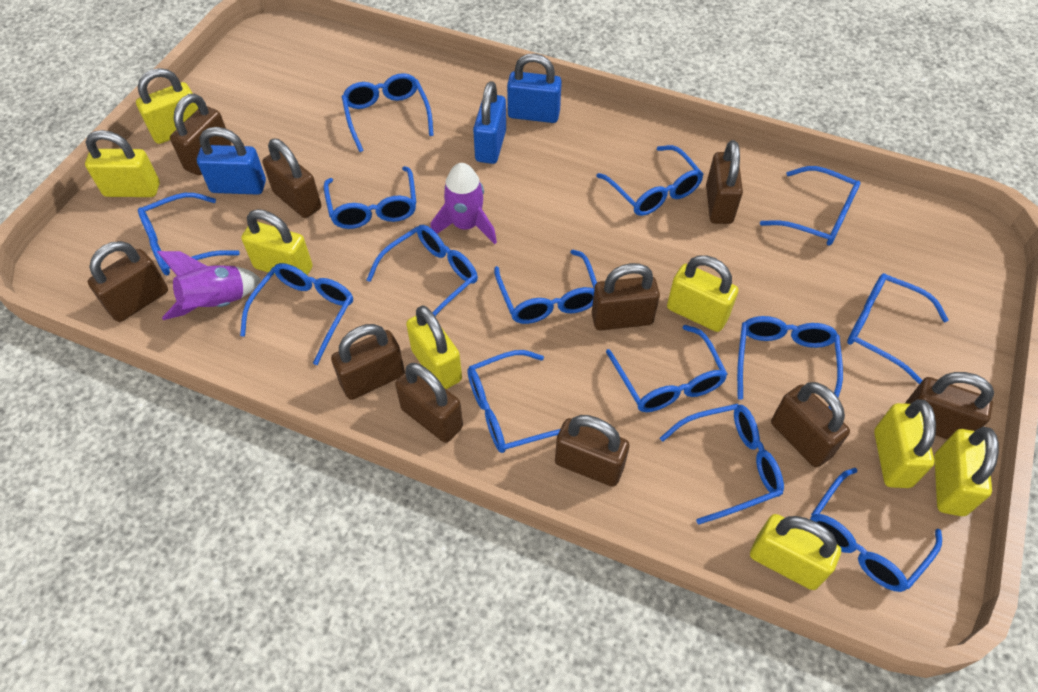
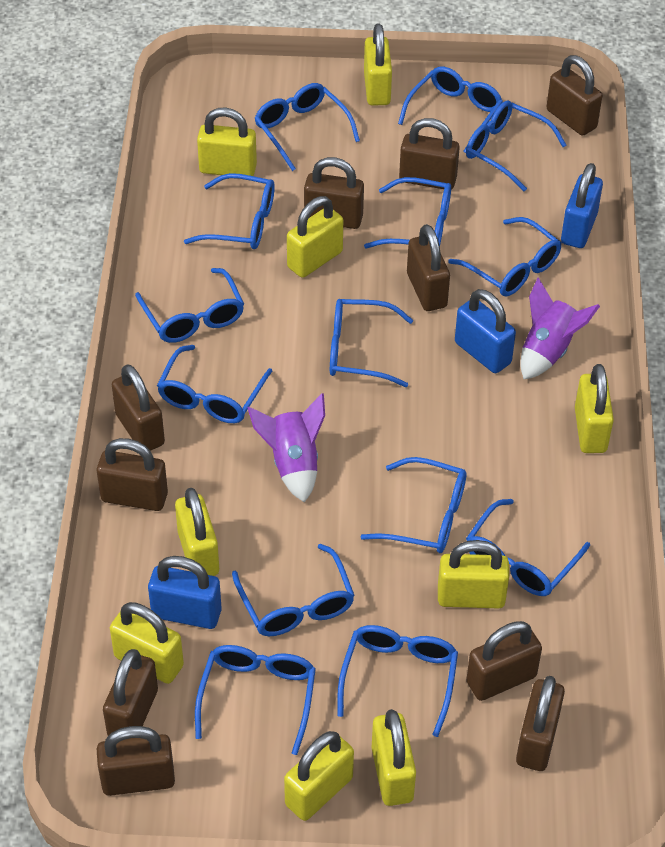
yellow padlock: [85,130,160,197] [136,68,198,144] [241,209,313,275] [406,305,462,389] [667,255,738,332] [750,514,841,590] [874,399,936,488] [934,427,999,516] = 8 -> [110,602,184,684] [175,488,219,576] [197,107,257,176] [284,731,354,821] [287,196,343,278] [364,24,392,106] [372,709,416,806] [438,540,509,609] [575,364,614,453] = 9

